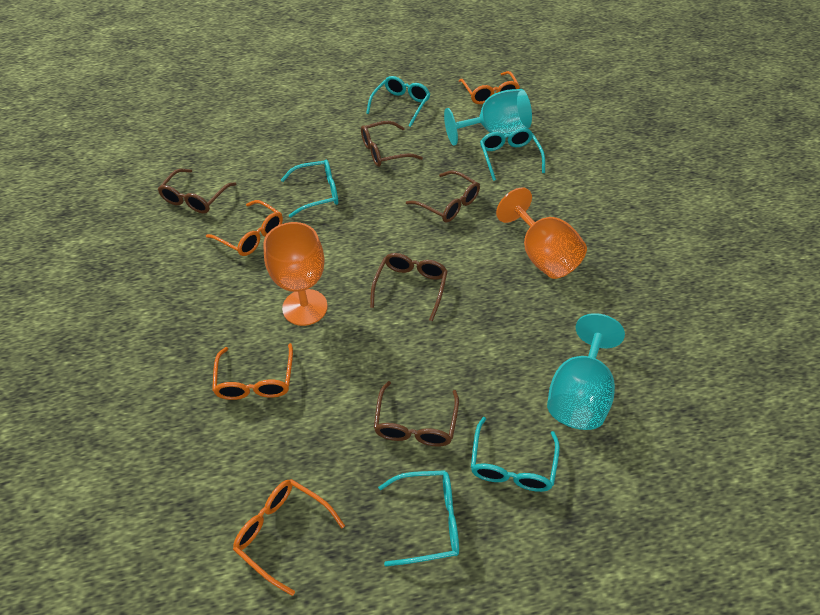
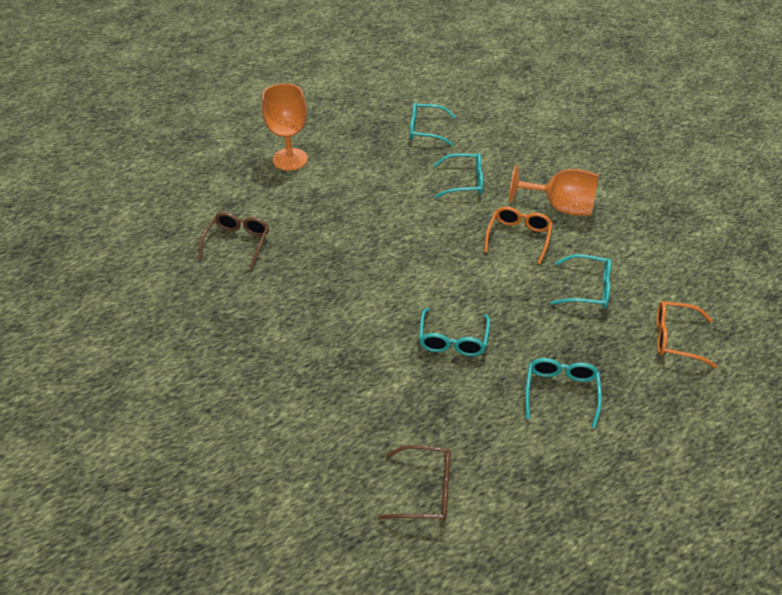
brown glasses: [158,169,236,213] [361,121,423,167] [370,253,448,321] [374,381,459,447] [406,170,480,223] = 5 -> [199,212,269,269] [379,445,450,521] = 2
orange glasses: [206,200,283,256] [212,343,293,400] [233,479,345,596] [459,71,520,104] = 4 -> [484,207,553,264] [656,301,717,368] = 2
turquoise goblet: [444,89,532,146] [547,313,625,430] = 2 -> none = 0

